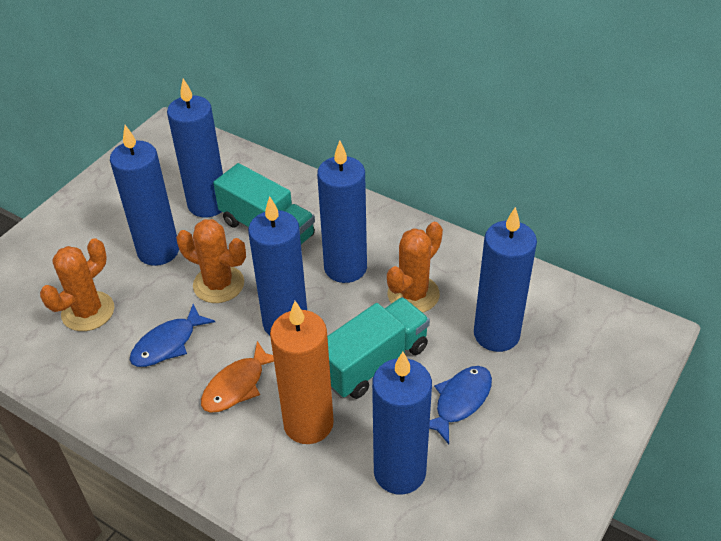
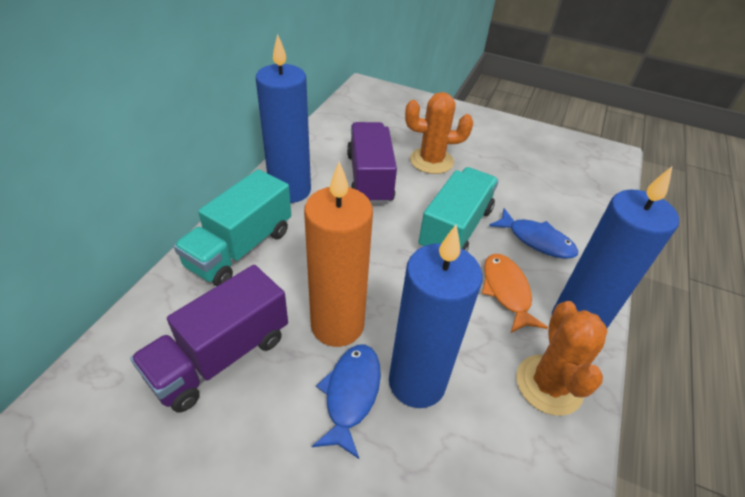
blue candle: [110,125,179,266] [167,78,223,217] [248,196,307,335] [317,141,367,283] [372,352,432,495] [474,207,537,352] = 6 -> [256,34,311,203] [389,225,482,408] [552,167,679,328] = 3
orange cactus: [40,238,114,331] [176,219,246,303] [387,222,443,313] = 3 -> [405,92,473,174] [516,301,608,416] = 2
purple truck: none = 0 -> [130,265,288,413] [347,122,397,205] = 2

